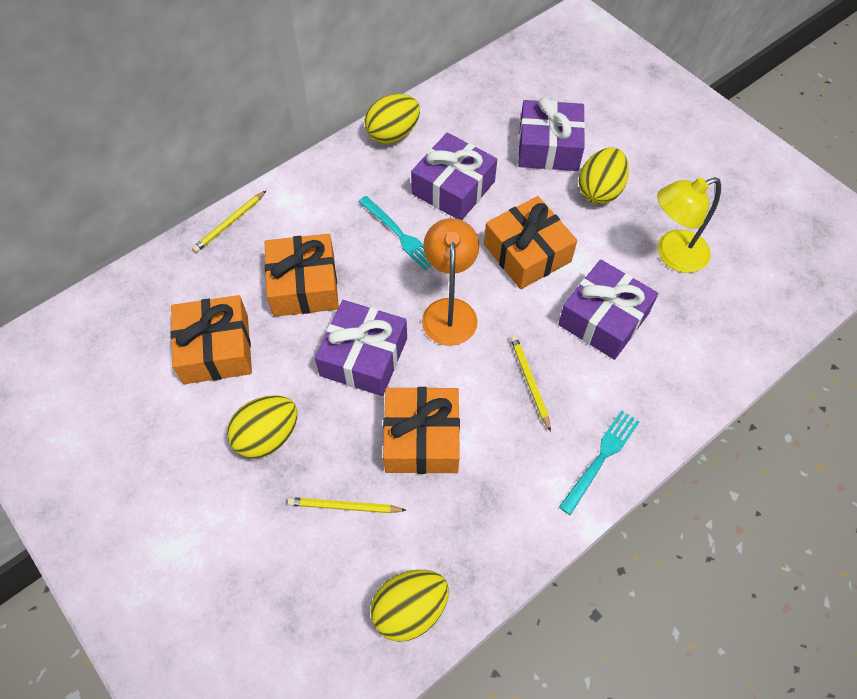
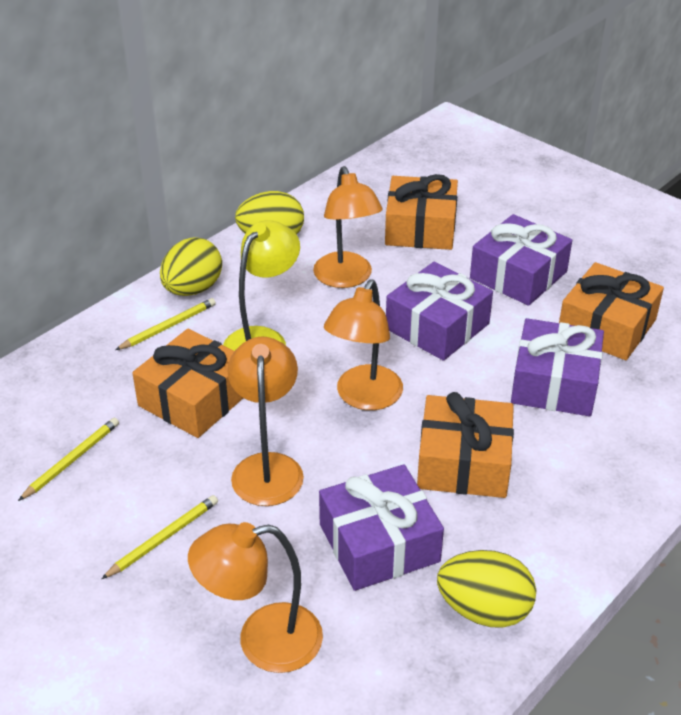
orange lamp: [422,218,480,346] = 1 -> [188,522,323,673] [227,336,304,506] [313,166,382,288] [324,280,403,410] = 4
turquoise fork: [358,196,431,270] [559,410,639,515] = 2 -> none = 0
yellow egg: [227,395,298,459] [365,94,420,144] [371,570,449,642] [579,148,629,204] = 4 -> [160,237,222,296] [235,191,304,235] [437,550,536,628] = 3

